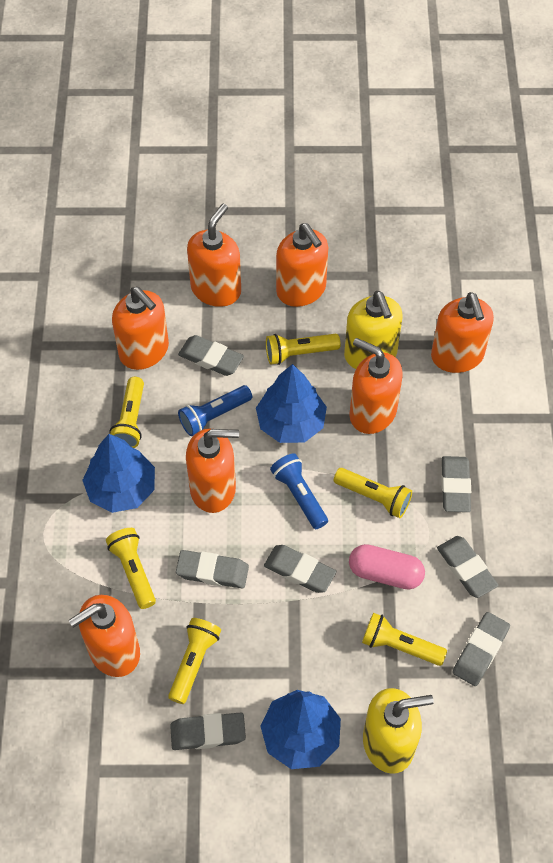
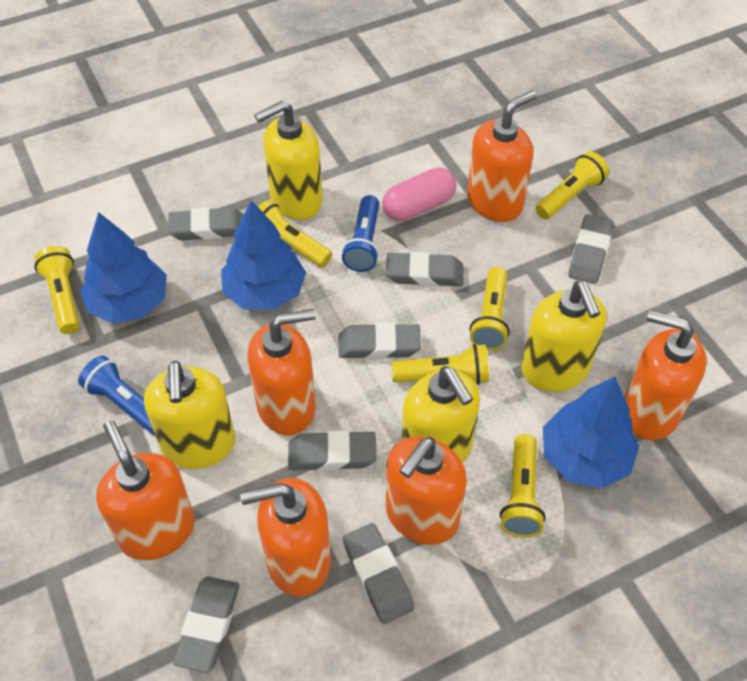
orange soap dispenser: [69,595,140,677] [112,287,169,370] [186,429,239,513] [187,204,241,307] [276,223,328,307] [349,338,403,434] [431,292,494,373] = 7 -> [96,420,195,560] [240,478,331,596] [248,309,316,435] [386,437,467,545] [467,91,536,222] [624,310,707,440] = 6
yellow soap dispenser: [344,291,403,369] [363,688,434,774] = 2 -> [144,361,235,469] [254,101,323,220] [402,366,480,463] [521,281,606,392] = 4

